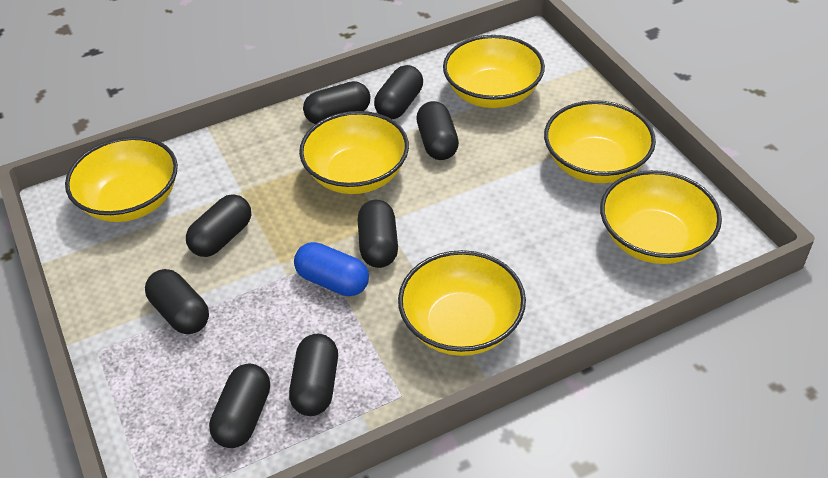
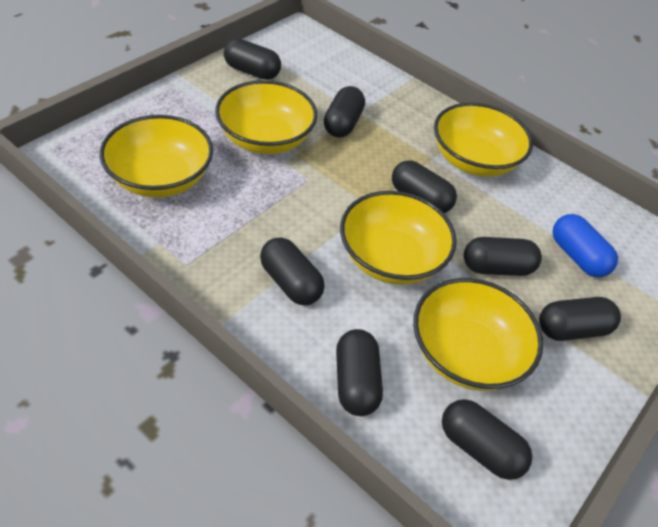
yellow bowl: [65,136,178,222] [299,111,409,194] [398,250,526,356] [443,35,545,108] [544,100,656,183] [600,170,722,264] = 6 -> [99,115,213,198] [215,80,317,154] [340,191,457,285] [413,278,543,391] [434,103,533,177] = 5

